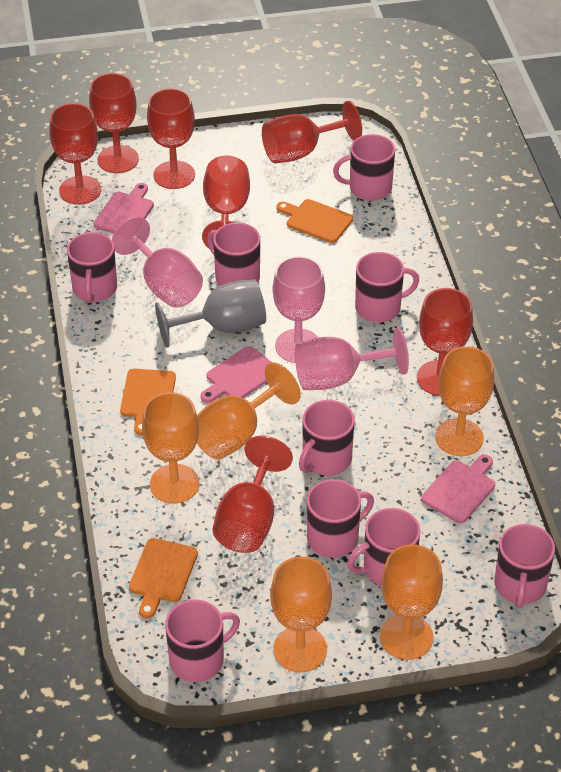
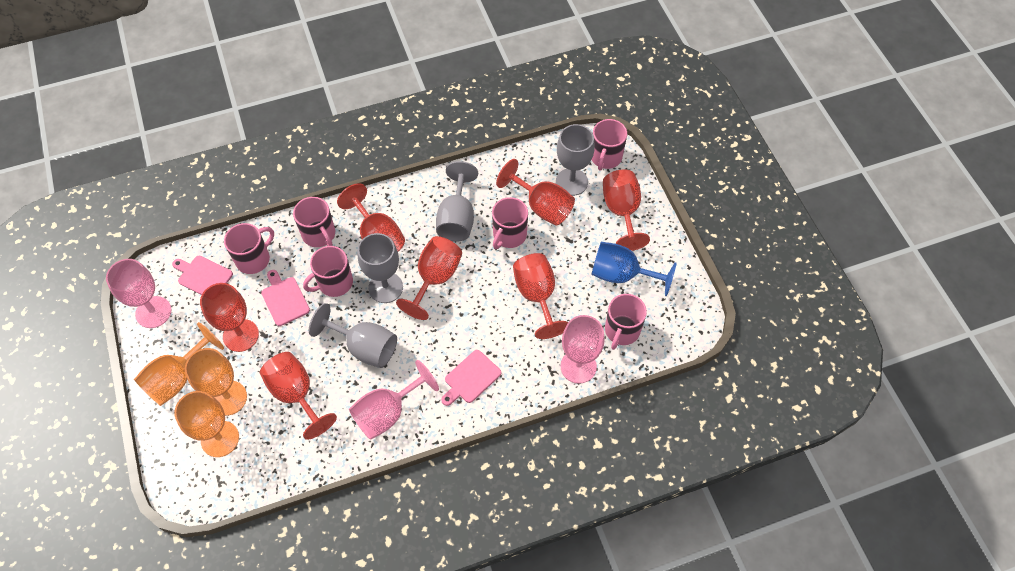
blue goblet: none = 0 -> [591,242,677,296] = 1
grey goblet: [155,279,266,348] = 1 -> [309,303,397,368] [358,233,403,303] [436,161,478,242] [556,124,595,196] = 4
orange cutting board: [120,369,176,435] [129,538,198,618] [276,199,353,243] = 3 -> none = 0
orange goblet: [142,392,199,504] [197,362,301,460] [270,557,332,672] [380,544,443,660] [435,346,494,456] = 5 -> [134,322,224,406] [174,391,239,457] [185,348,247,416] = 3
pink mug: [67,232,117,303] [165,600,240,682] [207,223,260,286] [299,400,355,476] [307,479,374,558] [333,134,395,201] [347,508,421,586] [355,252,419,322] [494,524,555,609] = 9 -> [224,223,274,274] [293,197,335,247] [303,246,353,297] [492,197,528,249] [592,119,627,171] [605,294,647,350] = 6

